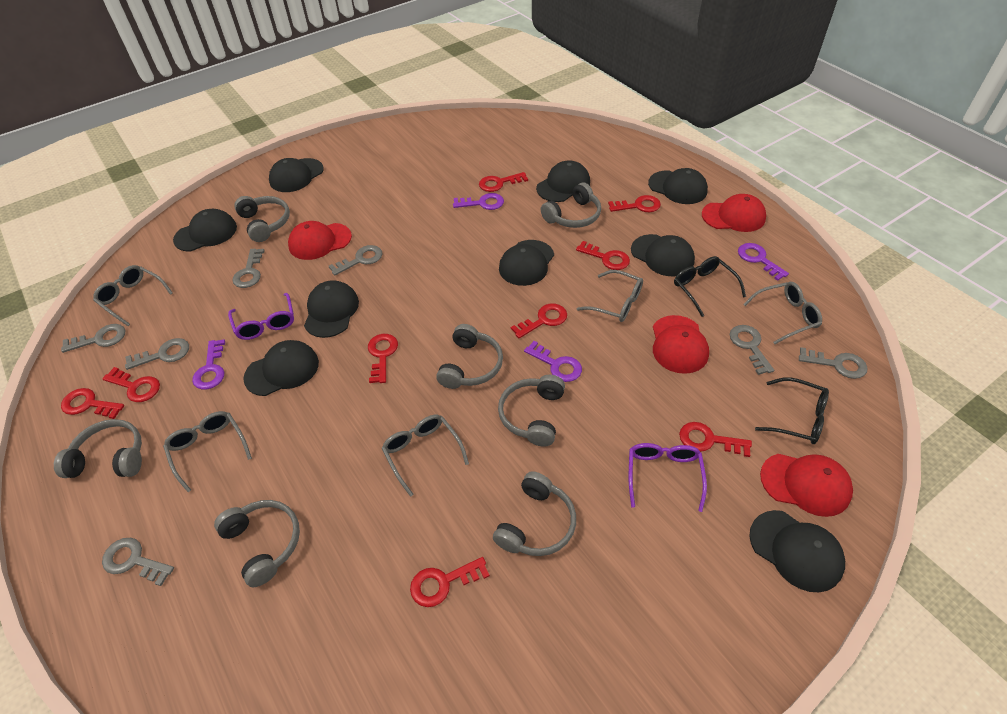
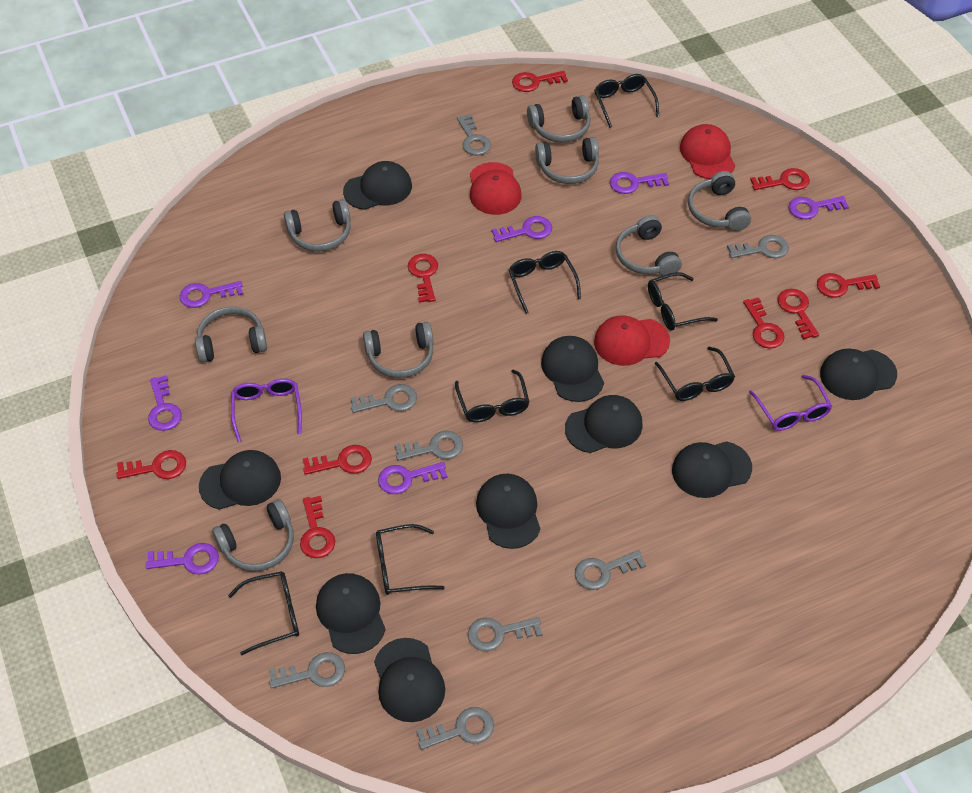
black glasses: [674,256,746,317] [755,377,829,444] = 2 -> [228,571,299,655] [376,524,445,595] [455,369,529,422] [509,251,581,314] [594,74,659,128] [648,272,718,331] [655,347,735,401] = 7
grey glasses: [93,265,173,326] [163,411,252,492] [381,415,469,497] [577,270,643,322] [743,282,822,344] = 5 -> none = 0
grey headphones: [54,419,142,478] [214,500,300,587] [234,196,290,242] [436,324,503,389] [493,471,576,556] [498,375,565,447] [541,182,601,228] = 7 -> [195,306,267,363] [212,499,294,571] [284,199,351,252] [363,322,434,378] [527,95,591,143] [535,137,599,184] [616,215,682,276] [688,171,751,231] = 8
grey key: [61,324,125,353] [102,538,174,586] [125,338,189,370] [232,249,265,288] [329,245,382,275] [730,325,774,375] [799,347,867,379] = 7 -> [269,652,345,689] [350,384,417,413] [395,431,463,461] [416,707,494,750] [457,114,491,156] [468,617,543,651] [575,550,646,590] [727,235,789,258] = 8
purple key: [192,340,225,390] [453,193,504,210] [524,341,582,382] [738,243,789,281] = 4 -> [146,543,219,575] [148,375,182,431] [180,281,243,308] [378,462,448,494] [492,216,552,242] [610,172,669,194] [788,196,849,219] = 7
red cap: [288,221,352,260] [653,315,709,374] [702,194,766,232] [760,454,853,517] = 4 -> [470,162,522,215] [594,316,670,366] [680,124,735,179] = 3

